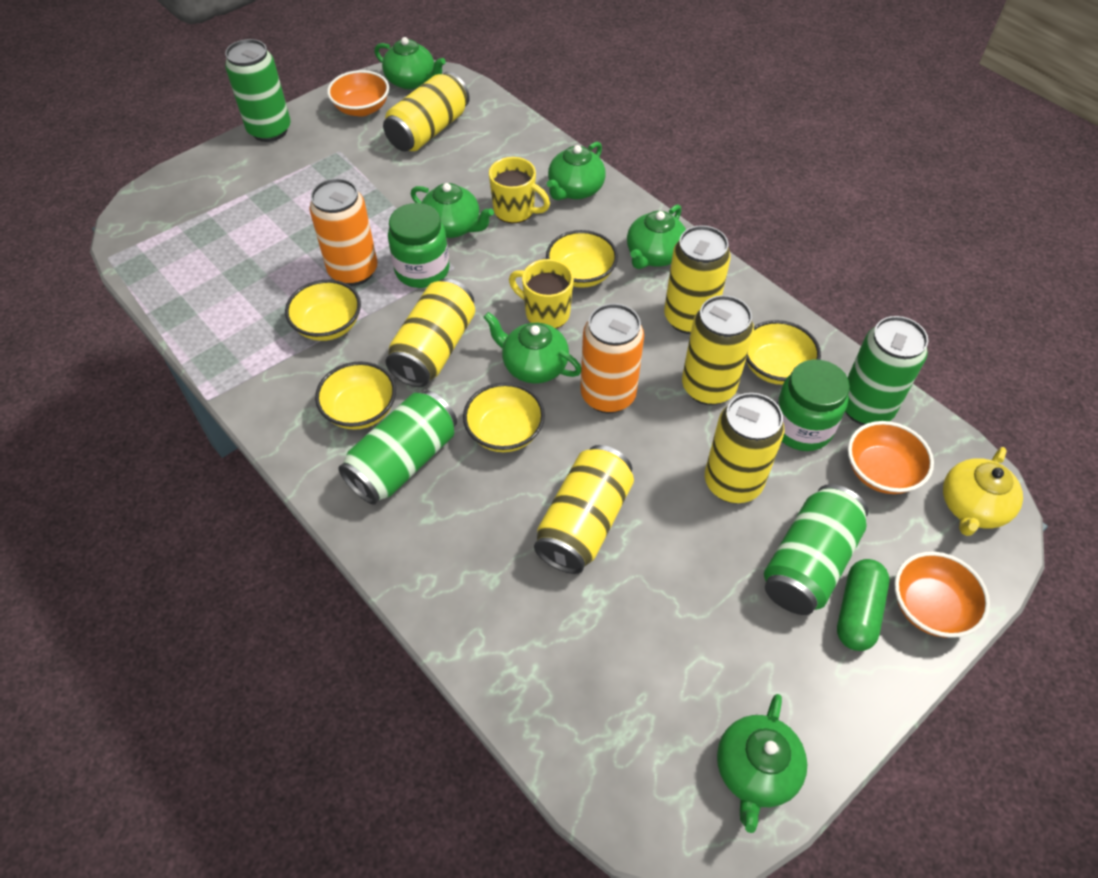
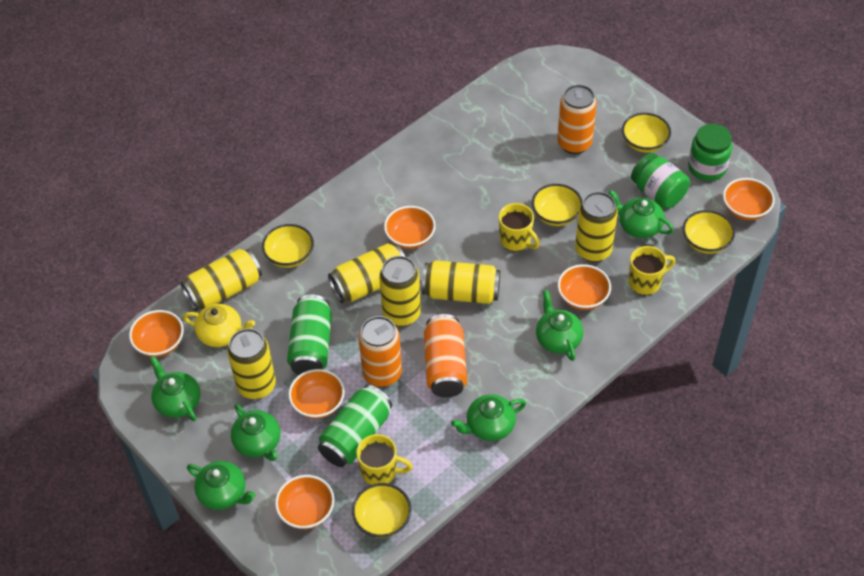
green can: [225,39,291,142] [338,391,457,505] [764,484,868,615] [845,316,928,425] = 4 -> [287,294,332,375] [318,385,392,467] = 2
green capsule: [837,559,889,651] = 1 -> none = 0
orange bowl: [327,70,389,117] [848,421,934,494] [894,552,990,638] = 3 -> [129,310,184,357] [275,475,335,529] [288,369,345,419] [384,206,436,249] [558,264,611,310] [723,178,775,220] = 6
orange can: [309,178,378,286] [580,303,644,413] = 2 -> [358,316,402,387] [424,314,467,397] [557,85,597,154] = 3
yellow mug: [489,157,550,223] [509,259,574,328] = 2 -> [356,434,413,485] [499,203,540,251] [629,246,675,295] = 3

